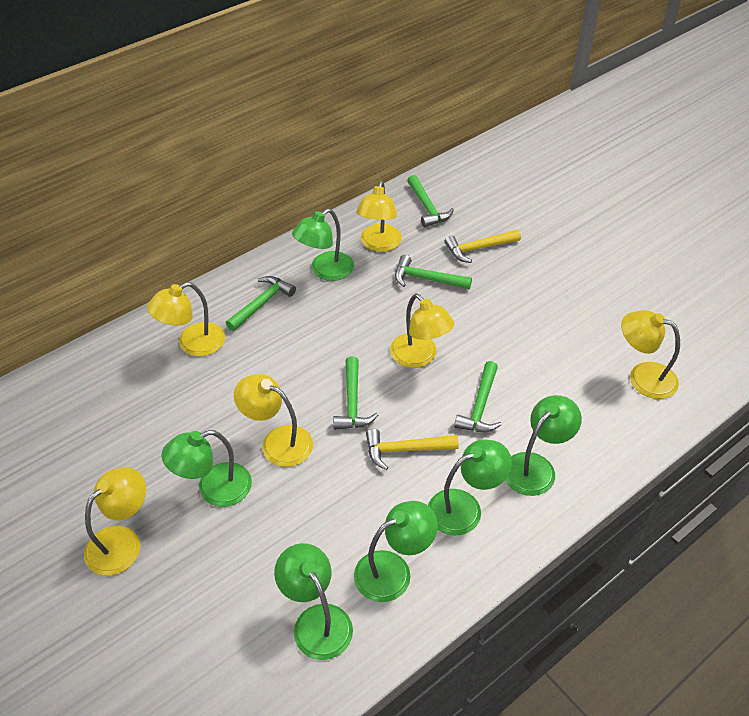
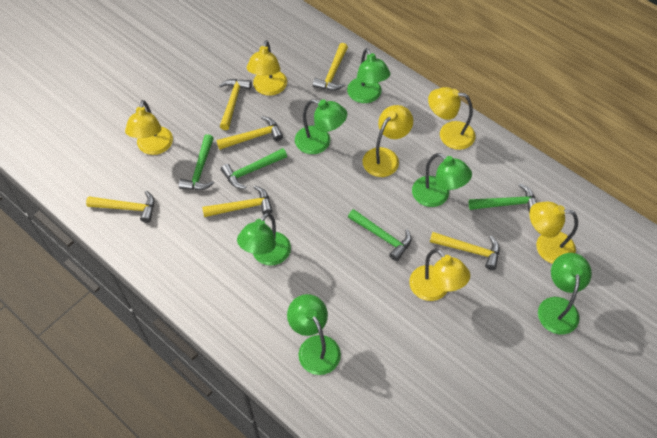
green hammer: [226,276,296,331] [333,356,378,430] [395,255,472,289] [407,175,454,227] [454,361,502,432] = 5 -> [179,134,214,190] [221,148,287,189] [348,209,412,261] [469,184,537,213] = 4
yellow hammer: [366,429,459,470] [444,230,521,263] = 2 -> [86,191,154,223] [202,186,273,217] [217,116,283,150] [219,79,252,130] [313,43,348,91] [430,232,499,270] = 6

